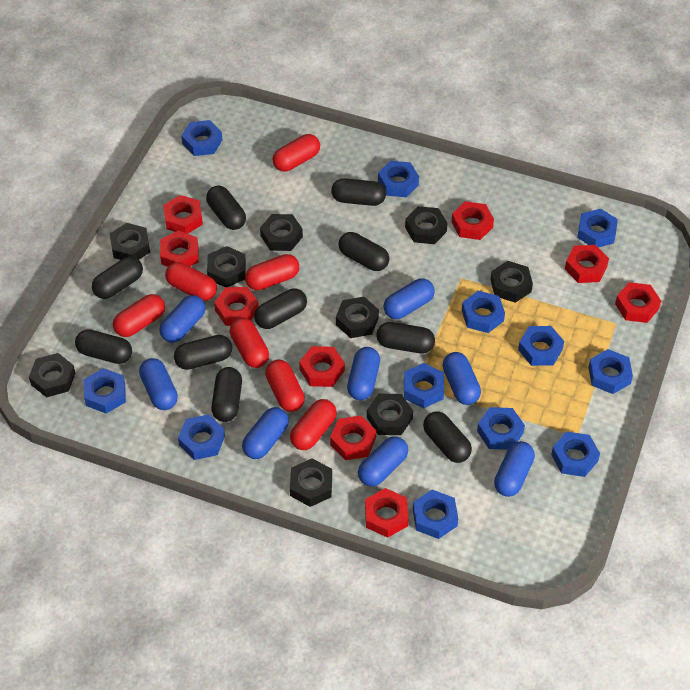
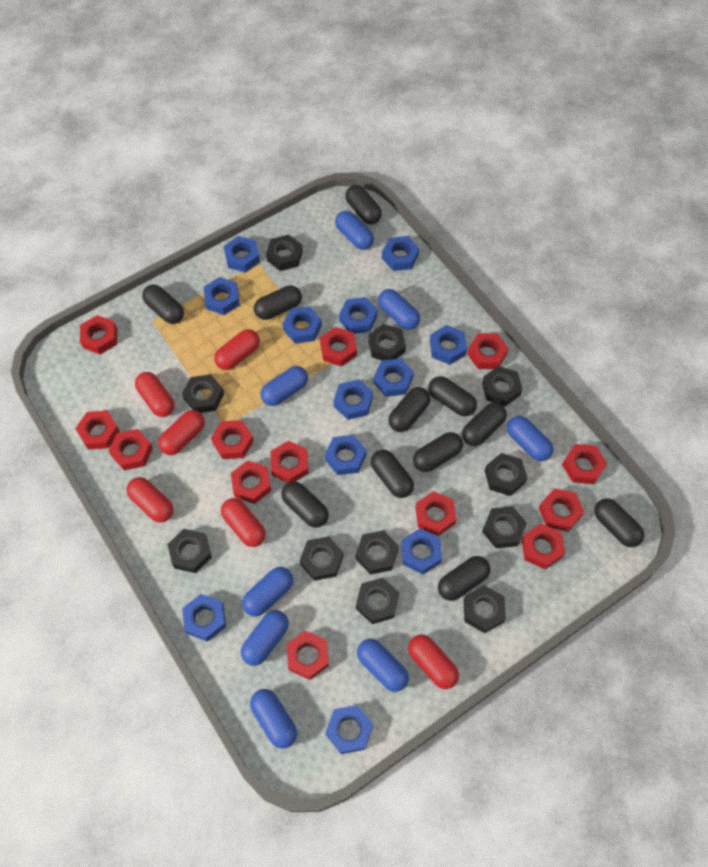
black capsule: [75,329,132,364] [92,257,143,299] [174,335,232,370] [206,186,246,230] [211,367,242,422] [254,289,307,329] [331,178,386,206] [338,232,389,271] [377,322,435,354] [423,411,472,463] = 10 -> [142,285,184,324] [254,285,302,320] [281,481,329,528] [345,185,382,224] [371,450,414,498] [389,387,430,432] [413,432,463,472] [428,376,477,417] [438,556,490,601] [462,403,507,446] [594,498,644,547] = 11
black nut: [29,353,75,397] [110,223,150,260] [207,246,246,288] [260,214,303,251] [290,458,332,507] [336,297,379,338] [367,394,413,435] [405,206,448,244] [490,261,533,303] = 9 -> [168,529,212,573] [182,374,224,413] [266,235,303,271] [300,536,343,581] [356,530,399,575] [356,578,399,624] [368,324,406,361] [464,585,506,633] [482,366,522,407] [482,506,527,548] [485,453,527,496] = 11
red capsule: [113,294,165,337] [165,262,217,301] [230,318,269,368] [245,254,299,291] [265,360,305,412] [273,134,320,172] [290,399,337,450] = 7 -> [126,477,173,522] [135,372,175,417] [158,410,205,455] [214,329,260,370] [221,498,266,547] [408,635,459,689] = 6
red nut: [160,230,198,267] [163,195,203,234] [214,287,259,326] [299,346,345,387] [330,415,376,460] [365,488,408,538] [451,201,494,240] [565,245,609,283] [615,282,661,323] = 9 -> [75,411,120,449] [80,315,117,354] [109,429,153,470] [211,420,254,459] [231,460,271,504] [271,441,308,483] [286,630,329,680] [320,327,357,367] [415,491,456,536] [467,333,509,369] [521,523,565,569] [539,488,584,532] [562,444,607,484] = 13

